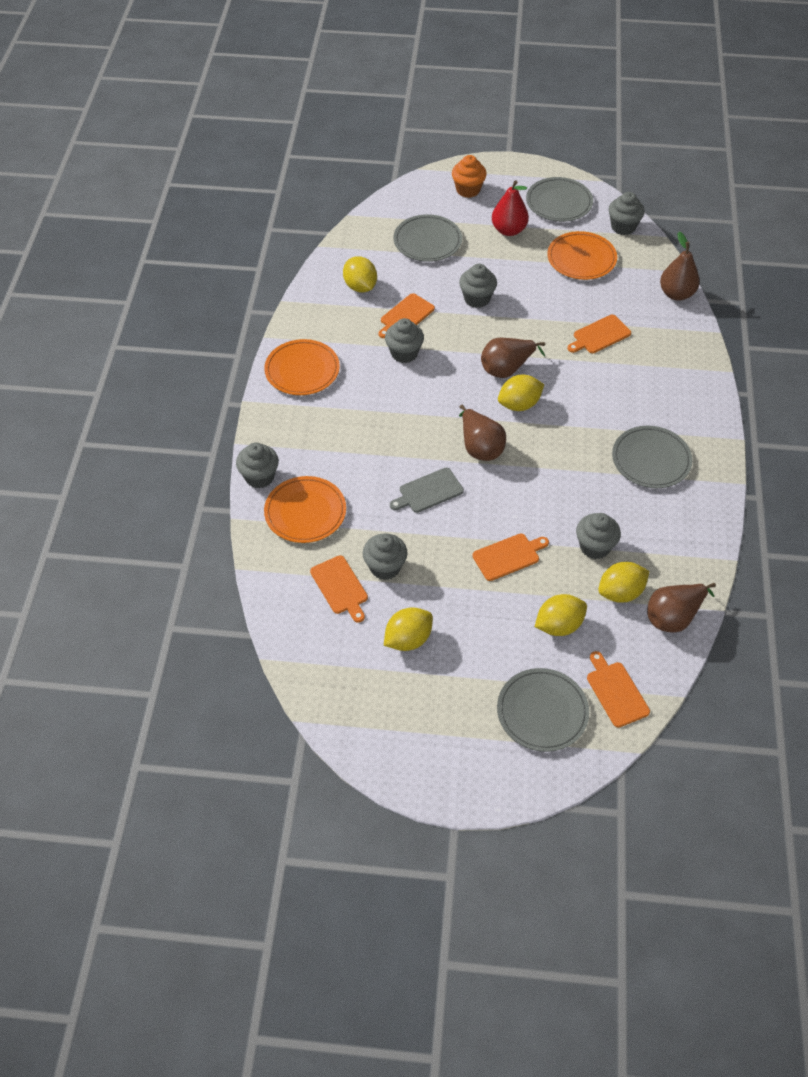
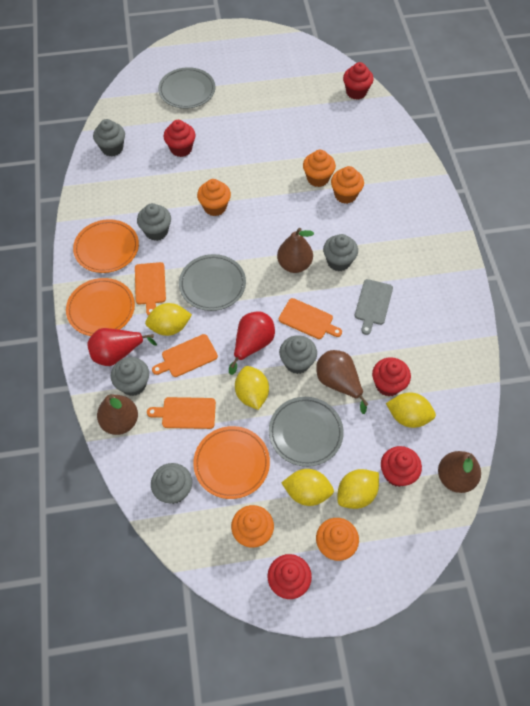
grey plate: [394,214,462,262] [497,668,589,752] [526,177,593,222] [612,426,693,488] = 4 -> [158,67,216,109] [179,254,246,311] [269,397,344,467] = 3
orange cupcake: [452,155,487,198] = 1 -> [197,179,231,216] [231,505,274,548] [303,150,336,187] [316,518,359,561] [331,166,364,204] = 5
orange cutting board: [310,555,368,623] [379,293,435,338] [472,533,549,581] [568,315,631,353] [587,651,650,728] = 5 -> [135,262,166,316] [147,397,216,429] [152,334,218,377] [279,298,342,339] = 4
red cupcake: none = 0 -> [163,120,195,157] [268,554,312,599] [343,62,374,100] [372,357,411,396] [381,446,422,487] = 5
red pear: [492,180,529,236] = 1 -> [87,328,157,366] [229,311,275,375] = 2

